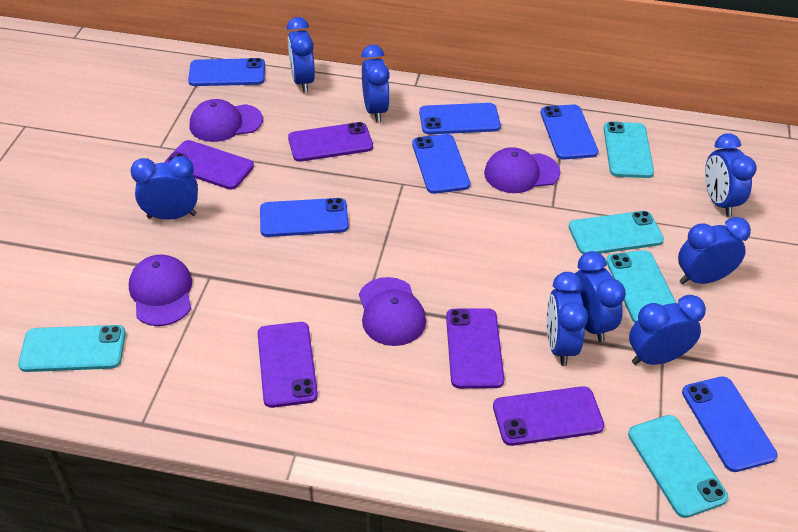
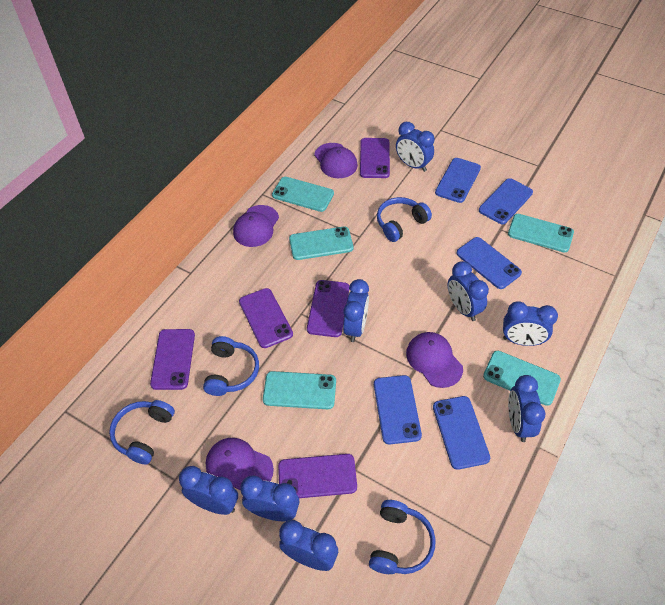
blue headphones: none = 0 -> [109,400,175,465] [203,336,259,396] [369,500,436,574] [377,197,432,242] = 4
blue phone: [188,58,265,86] [260,198,349,237] [412,134,470,194] [419,103,501,134] [540,104,598,160] [682,376,778,472] = 6 -> [374,375,422,444] [433,396,490,470] [435,158,481,203] [456,237,522,289] [479,178,533,224] = 5

